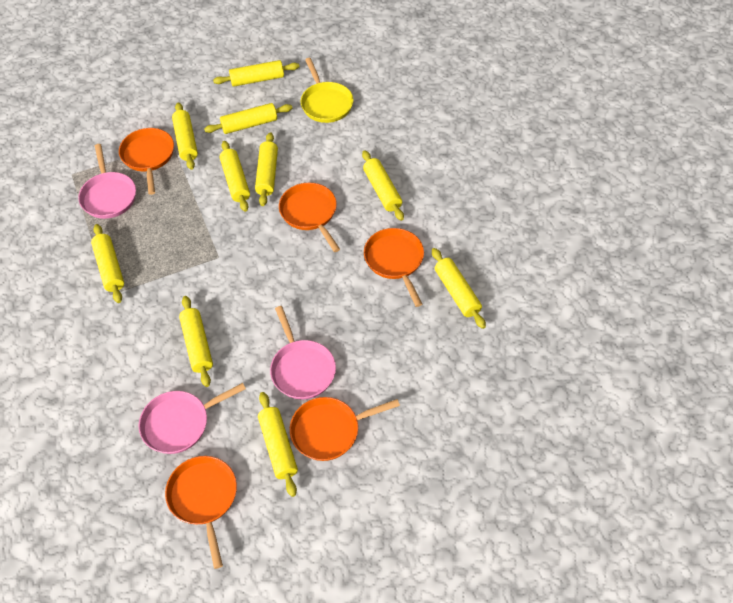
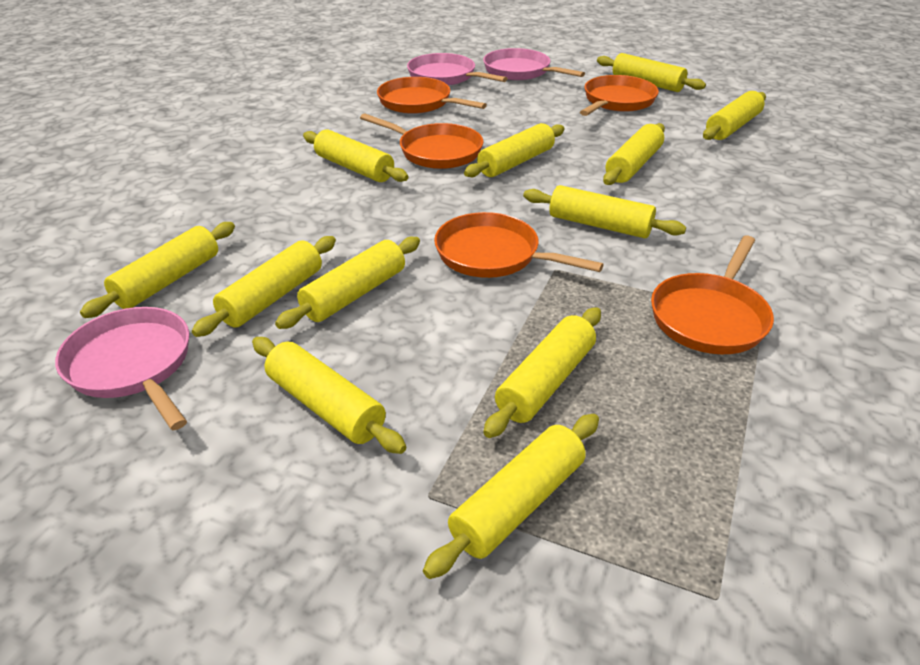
yellow pan: [301,58,354,123] = 1 -> none = 0
yellow rolling pin: [91,224,124,303] [172,102,198,170] [179,296,213,387] [204,103,292,134] [213,60,299,87] [220,141,250,212] [255,132,278,206] [258,392,298,497] [362,150,404,221] [432,248,486,329] = 10 -> [80,222,235,318] [192,236,336,337] [252,337,406,454] [275,237,420,329] [303,129,408,182] [423,414,599,579] [464,123,565,177] [483,307,601,438] [523,185,686,238] [597,53,706,92] [603,123,665,185] [703,91,766,140] = 12

